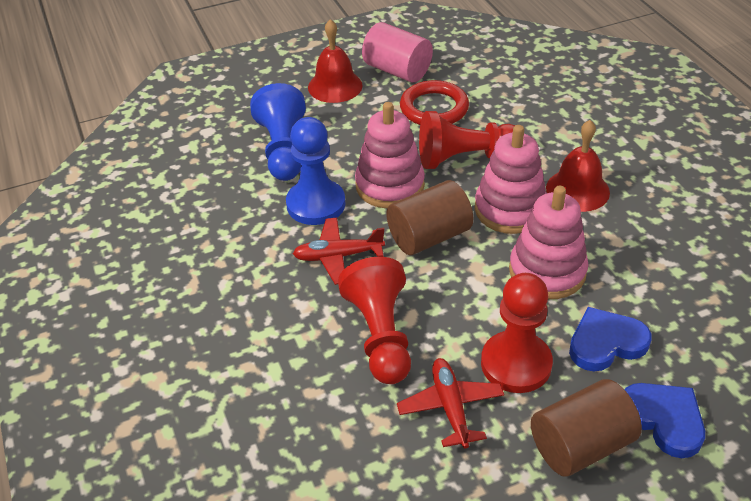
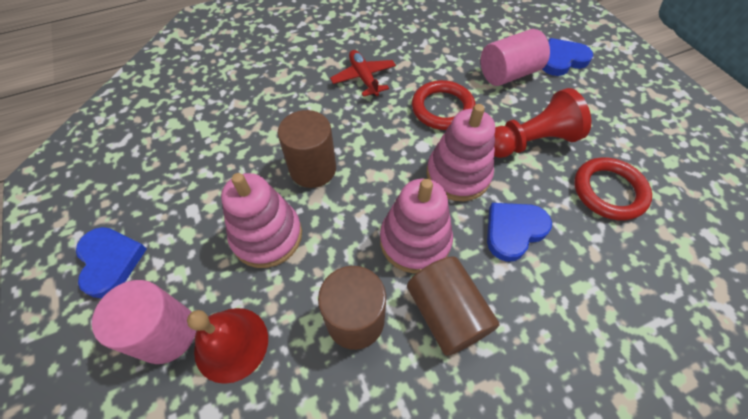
blue heart: [569,307,651,371] [624,383,705,458] = 2 -> [76,227,147,298] [487,203,552,262] [542,38,593,76] = 3
blue pawn: [250,83,306,181] [286,117,345,225] = 2 -> none = 0
brown cylinder: [386,180,473,255] [531,379,642,477] = 2 -> [278,110,336,188] [318,266,386,350] [407,256,500,356] = 3
pink cylinder: [362,22,433,82] = 1 -> [92,280,196,364] [480,29,550,86] = 2
red bell: [308,19,363,103] [546,120,610,212] = 2 -> [187,308,268,384] = 1
red pawn: [338,257,411,384] [419,111,515,169] [481,273,553,393] = 3 -> [494,88,591,158] = 1
red plane: [293,218,385,285] [397,358,504,449] = 2 -> [330,50,396,97] = 1
red ring: [400,80,469,125] = 1 -> [412,80,475,130] [574,157,652,220] = 2

